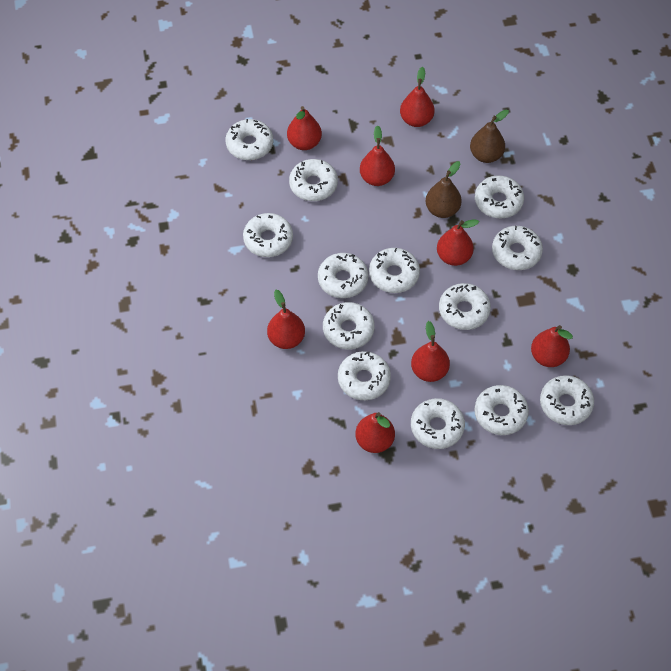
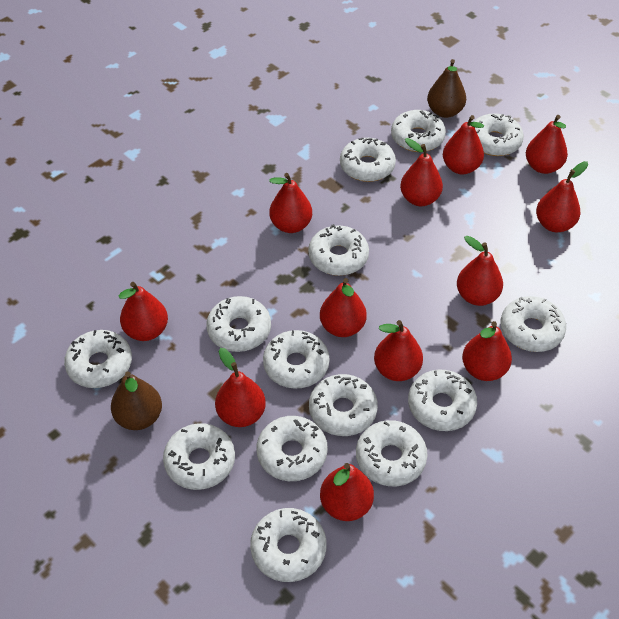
red pear: [267,290,305,349] [287,106,322,150] [355,412,395,453] [360,125,395,186] [400,67,435,127] [411,321,450,382] [437,219,479,266] [531,325,573,367] = 8 -> [118,282,168,341] [215,348,266,427] [269,173,312,233] [320,278,367,337] [320,463,374,521] [374,320,423,381] [400,138,443,206] [443,115,484,174] [457,236,503,306] [462,321,512,381] [526,115,568,174] [536,161,588,232] = 12
white donut: [225,119,273,160] [243,213,293,257] [289,159,338,201] [318,253,369,298] [323,302,375,349] [338,351,391,400] [369,248,420,293] [411,398,465,449] [439,283,491,330] [474,385,529,435] [475,175,524,218] [492,226,543,270] [540,375,594,425] = 13 -> [64,330,132,388] [163,423,235,490] [206,296,271,352] [250,508,326,582] [256,416,328,481] [263,330,329,389] [308,224,369,276] [309,374,378,436] [340,138,396,182] [356,420,428,486] [391,110,446,152] [408,369,477,431] [474,114,524,156] [501,296,566,352] = 14

